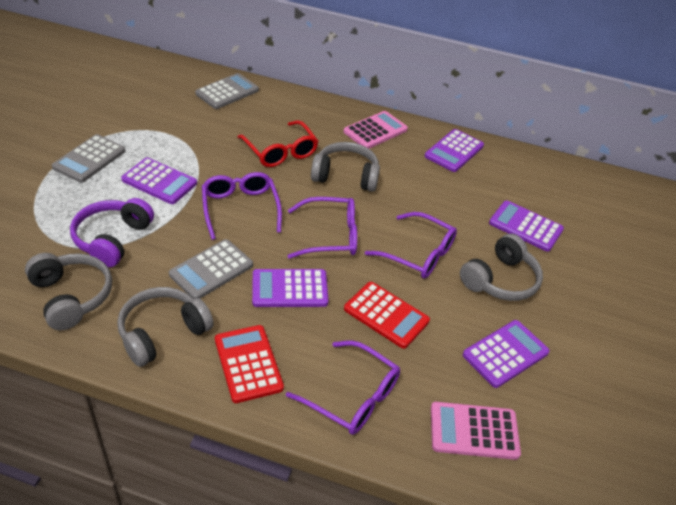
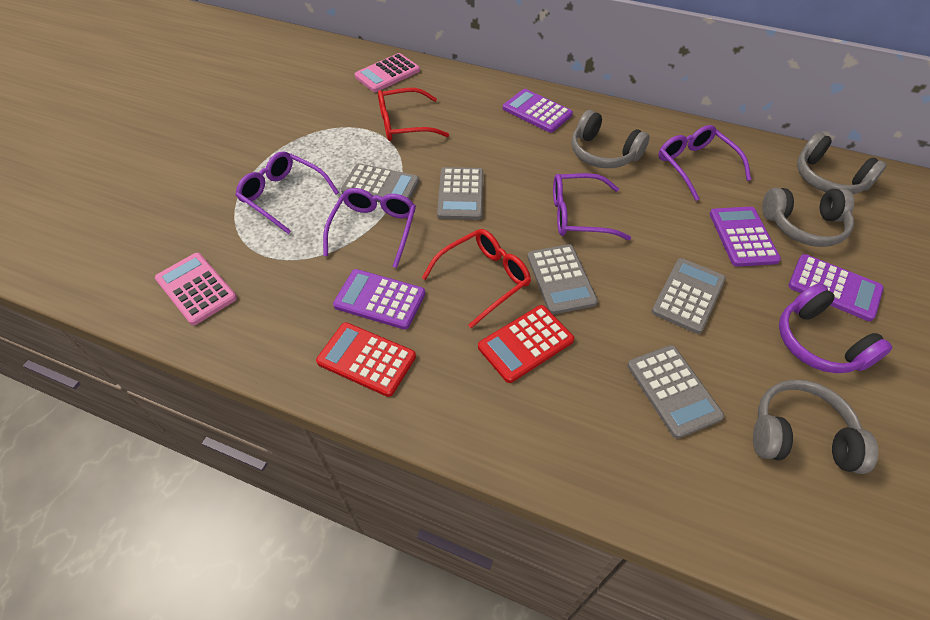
grey calculator: [52,134,126,183] [169,239,253,299] [195,73,259,109] = 3 -> [341,163,419,203] [437,167,483,220] [527,244,598,314] [627,345,724,439] [652,258,726,334] = 5
purple calculator: [121,157,197,204] [252,269,329,307] [425,129,484,172] [463,320,550,388] [489,201,564,252] = 5 -> [333,269,425,330] [503,89,573,133] [710,207,781,267] [788,254,884,321] = 4
red glasses: [238,120,318,167] = 1 -> [378,88,449,141] [422,229,531,328] = 2

